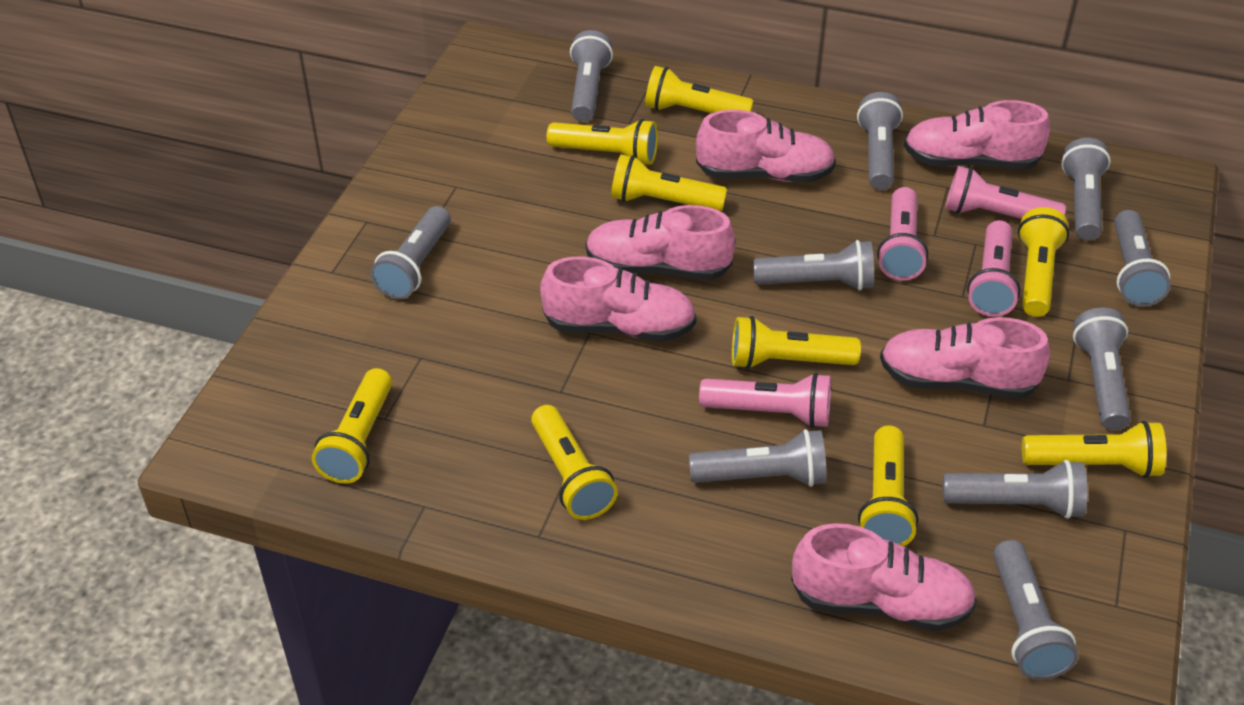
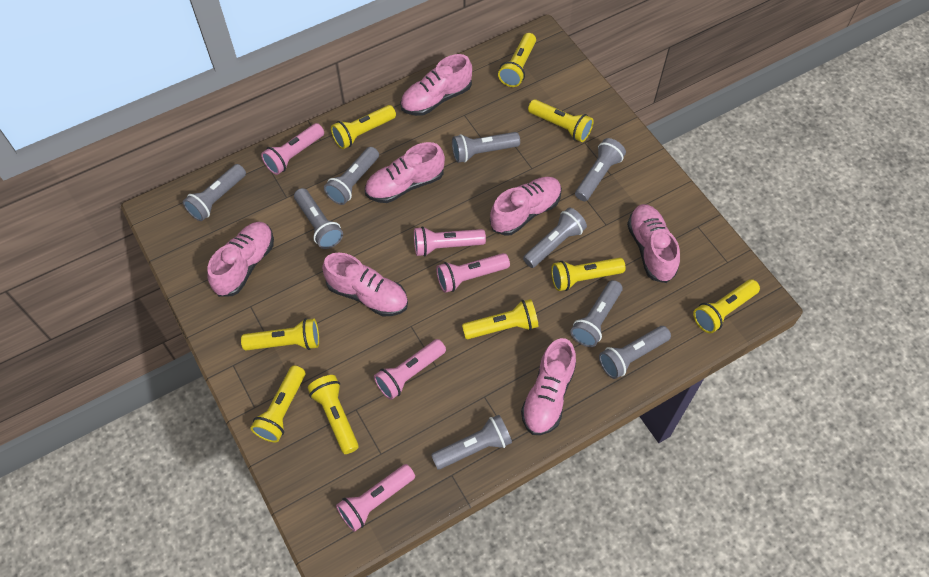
grey flashlight: [370,206,451,299] [570,30,613,122] [689,429,827,487] [753,240,874,291] [857,92,903,190] [943,460,1087,519] [993,540,1078,680] [1061,138,1111,240] [1073,308,1131,430] [1114,210,1171,307] = 10 -> [183,164,246,221] [294,188,343,249] [324,147,379,205] [431,415,512,469] [452,132,520,163] [523,207,587,268] [570,280,623,347] [575,138,626,201] [599,326,671,379] = 9
pink flashlight: [699,373,831,428] [877,187,928,281] [945,166,1066,219] [967,220,1020,317] = 4 -> [261,123,324,175] [336,464,415,532] [374,339,446,400] [414,226,486,256] [436,253,510,293] = 5
pink shoe: [540,257,697,342] [586,205,735,280] [696,110,836,182] [791,523,977,631] [880,317,1050,399] [904,100,1050,169] = 6 -> [207,222,274,297] [322,253,408,316] [365,142,445,203] [400,54,472,116] [490,177,562,236] [521,338,576,435] [627,204,680,283] = 7

